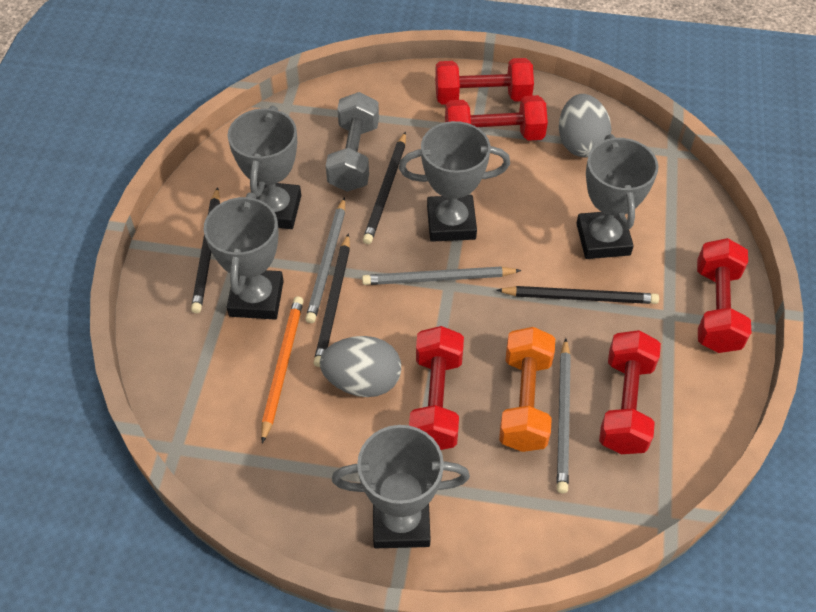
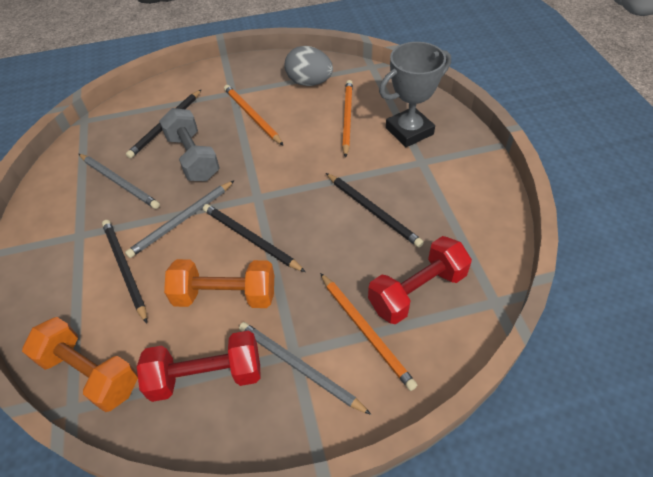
grey egg: [320,336,401,397] [559,94,612,157] = 2 -> [284,46,333,86] = 1
grey trophy: [204,193,284,319] [228,105,301,229] [332,425,470,548] [399,121,510,242] [576,134,659,259] = 5 -> [379,42,451,147] = 1
orange dumbbell: [499,327,555,452] = 1 -> [22,317,138,412] [164,259,274,308] = 2
orange pencil: [261,296,303,444] = 1 -> [224,85,284,146] [320,273,417,391] [342,80,353,158] = 3
red dumbbell: [409,326,464,450] [435,58,534,105] [445,95,548,141] [599,330,661,454] [697,238,751,353] = 5 -> [137,331,260,402] [368,236,472,324] = 2

